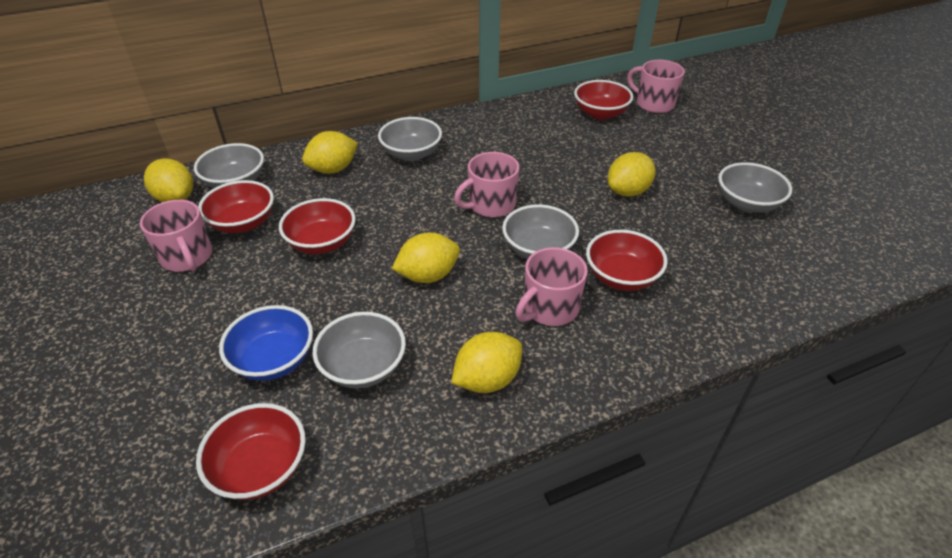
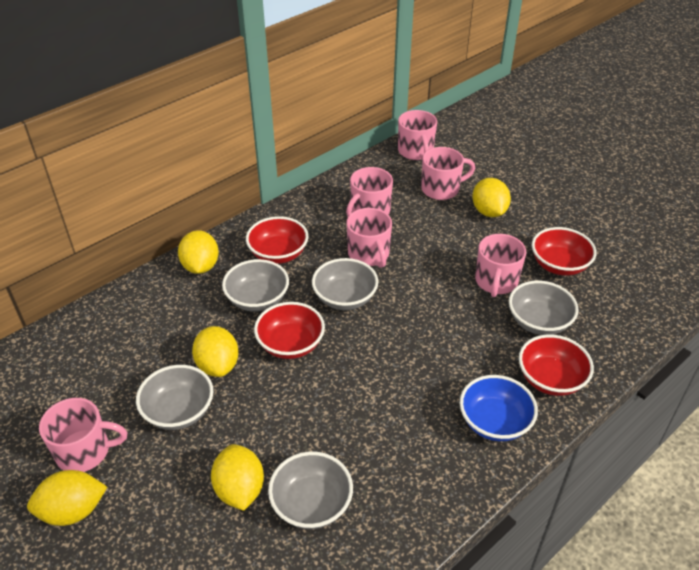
pink mug: [140,200,212,272] [454,152,519,217] [515,247,588,326] [627,60,685,113] = 4 -> [39,398,127,472] [346,167,393,217] [346,208,392,268] [398,110,437,160] [421,147,475,200] [475,234,526,297] = 6
red bowl: [196,403,306,500] [198,180,274,233] [279,198,356,254] [574,80,633,120] [586,230,668,291] = 5 -> [246,216,308,264] [254,302,325,359] [519,334,594,396] [532,227,597,276] = 4

